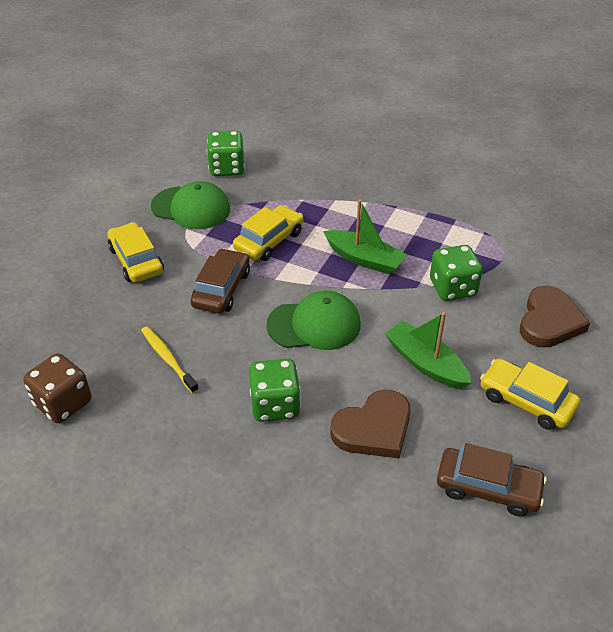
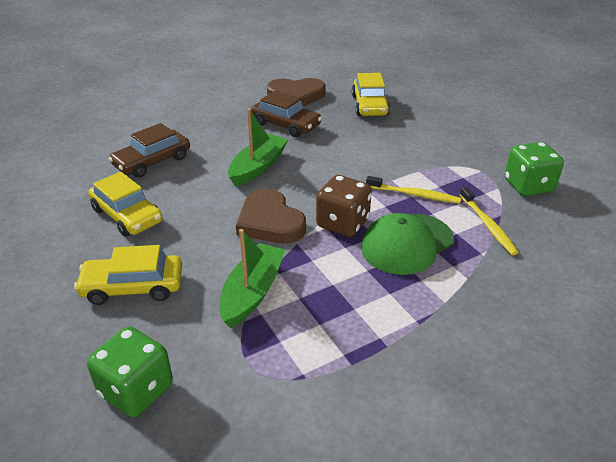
green cap: [151,181,230,229] [266,291,361,350] = 2 -> [361,213,454,275] = 1
green dice: [207,131,245,176] [249,359,301,422] [430,245,483,301] = 3 -> [87,326,173,417] [505,142,564,196] = 2
yellow toothbrush: [141,326,199,394] = 1 -> [366,176,461,203] [460,187,519,255] = 2

